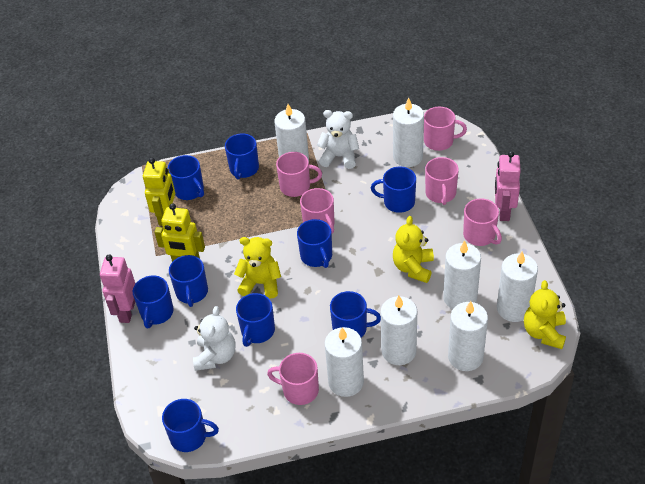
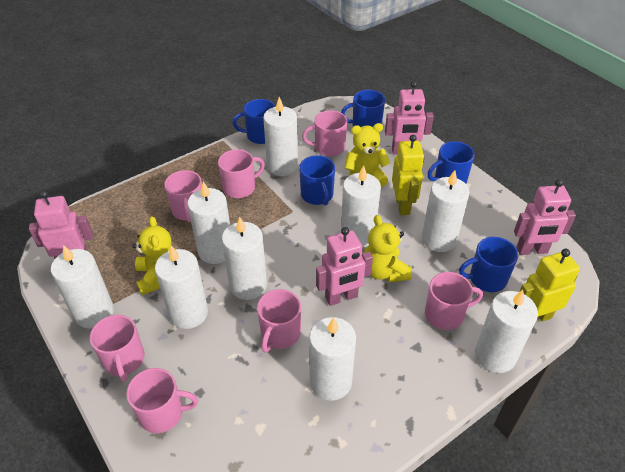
blue mug: [133,275,174,328] [162,399,219,452] [168,155,204,200] [169,255,208,307] [225,134,259,180] [236,293,275,347] [297,219,332,268] [330,291,381,337] [371,167,416,213] = 9 -> [233,99,275,144] [299,155,335,205] [341,90,385,127] [427,141,475,184] [459,237,518,292] = 5
pink mug: [267,353,319,405] [276,152,322,197] [300,188,334,233] [424,107,467,151] [425,157,459,205] [463,198,502,246] = 6 -> [90,315,145,382] [126,368,198,433] [164,170,202,222] [218,149,265,198] [257,289,301,352] [302,110,347,156] [425,272,483,330] = 7
pink robot: [100,254,135,323] [495,151,521,221] = 2 -> [29,191,93,259] [316,227,373,306] [385,81,434,155] [514,179,576,255] = 4
white candle: [274,104,309,161] [325,327,364,397] [381,296,417,365] [393,98,424,167] [443,240,481,309] [448,301,488,371] [497,252,538,322] = 7 -> [51,245,114,329] [155,246,208,329] [187,182,230,264] [222,216,267,300] [263,97,298,176] [309,317,356,401] [341,165,381,247] [422,170,470,252] [475,290,538,373] = 9
white teddy bear: [193,306,235,371] [317,110,359,169] = 2 -> none = 0

